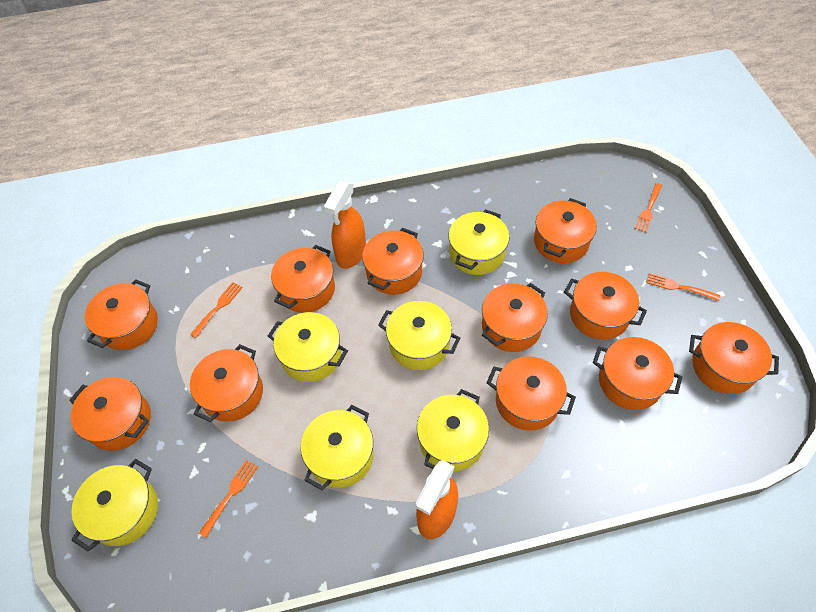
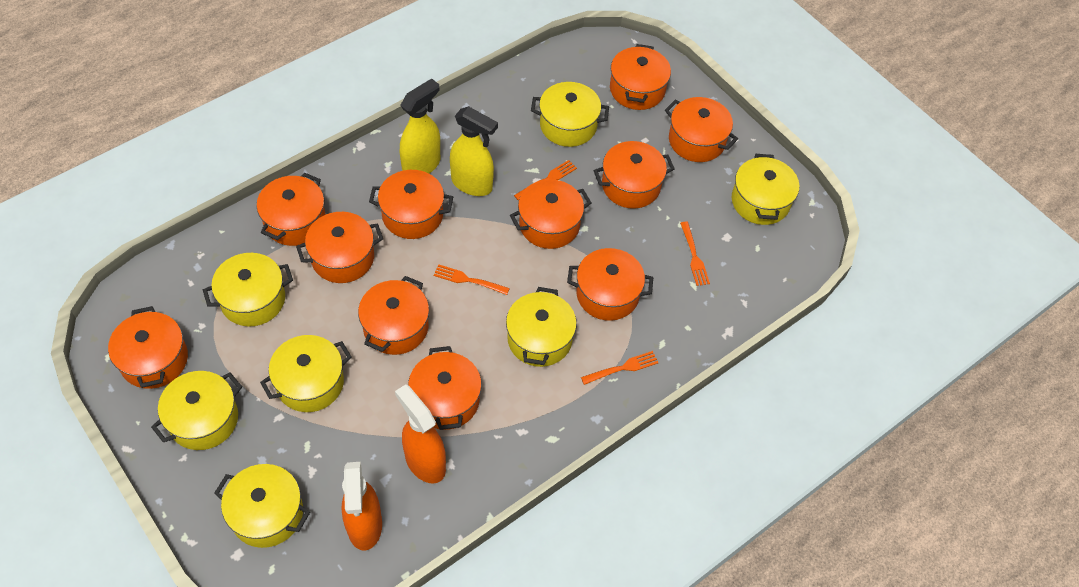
yellow pot: [71,459,158,551] [268,312,348,382] [301,405,374,490] [378,301,460,370] [417,389,489,471] [448,209,509,275] = 6 -> [151,371,242,450] [203,253,293,327] [214,464,310,548] [260,335,352,412] [506,287,577,367] [531,82,609,147] [732,154,799,225] = 7
yellow spray bottle: none = 0 -> [400,78,440,173] [450,106,498,196] = 2

